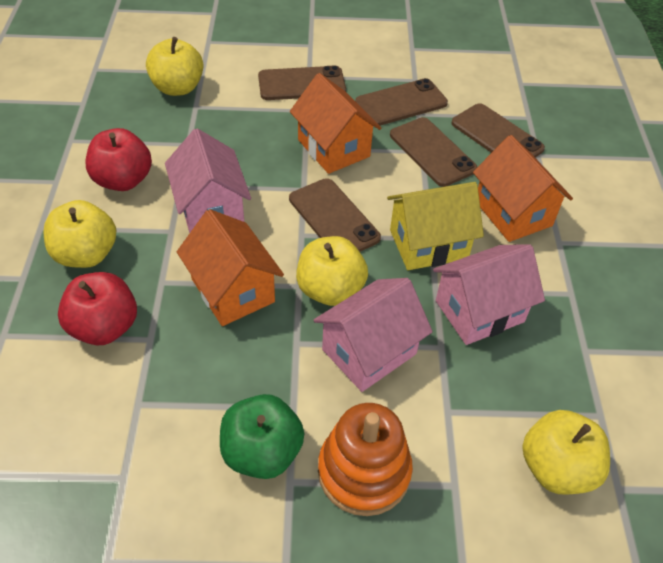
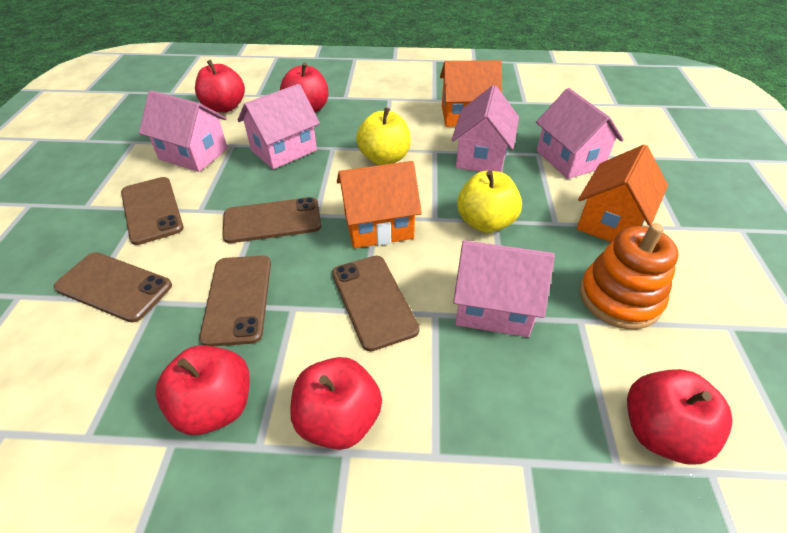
green apple: [220,394,305,479] = 1 -> none = 0
pink house: [165,128,251,233] [314,278,433,392] [433,244,545,345] = 3 -> [139,90,228,172] [238,84,320,169] [451,85,519,172] [453,240,555,337] [536,88,624,179] = 5
red apple: [58,272,137,345] [85,128,152,191] = 2 -> [155,345,250,435] [195,60,245,113] [280,63,328,113] [290,357,382,450] [627,369,733,464] = 5
yellow apple: [43,200,116,268] [146,37,204,96] [296,236,368,306] [522,410,610,495] = 4 -> [356,107,411,165] [457,171,522,233] = 2
yellow house: [387,182,484,270] = 1 -> none = 0

